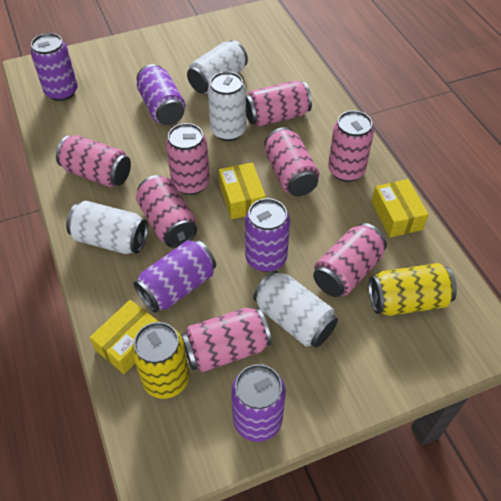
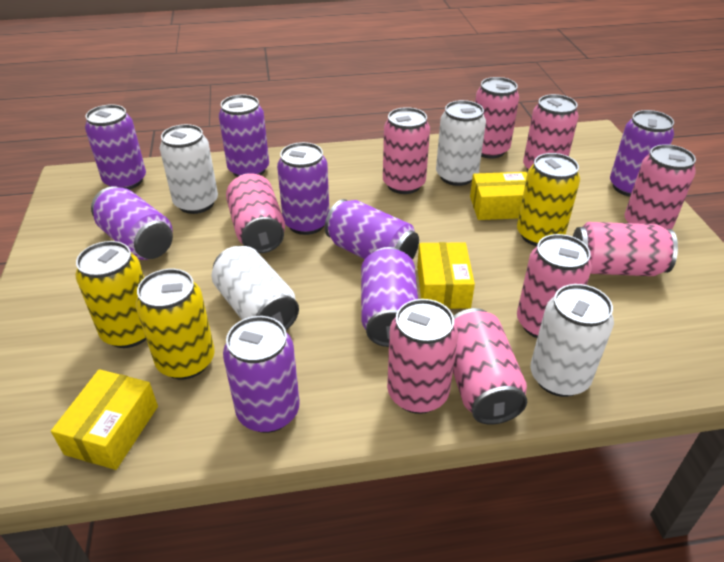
pink can: [56,135,131,188] [136,175,197,248] [166,123,210,195] [181,308,271,372] [246,81,312,127] [264,127,319,196] [313,223,387,297] [328,111,374,182] = 8 -> [226,173,285,253] [383,107,430,194] [387,299,458,414] [453,308,527,425] [475,77,519,159] [517,234,592,338] [523,94,579,171] [573,222,678,276] [624,144,696,229] = 9
purple can: [31,33,78,101] [134,240,216,313] [137,64,186,125] [231,364,286,442] [245,198,290,272] = 5 -> [85,104,146,190] [91,186,173,260] [219,95,269,177] [223,316,300,433] [277,142,329,235] [325,199,419,260] [361,247,418,347] [610,110,674,197] = 8
yellow can: [132,322,189,399] [368,263,457,316] = 2 -> [76,241,146,348] [135,269,215,379] [517,153,580,246] = 3

